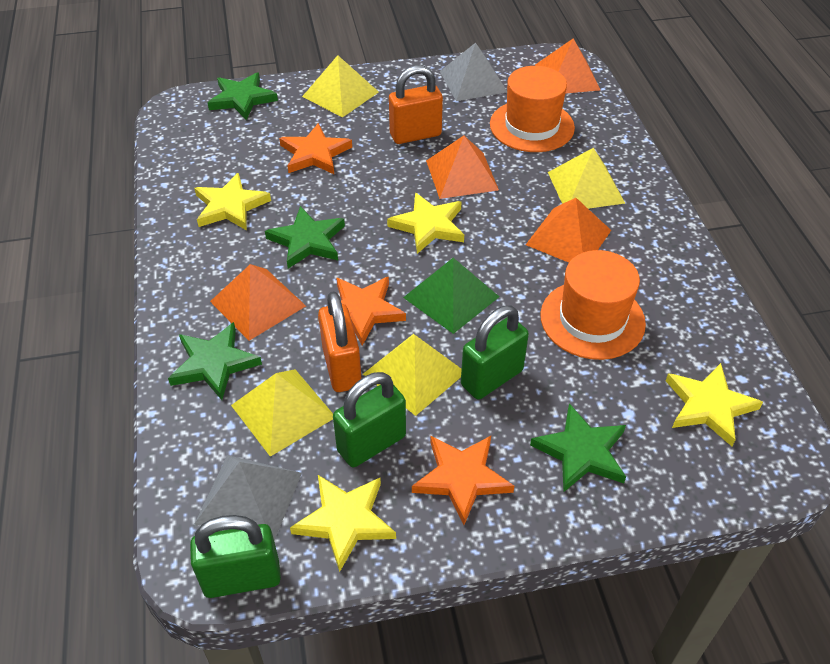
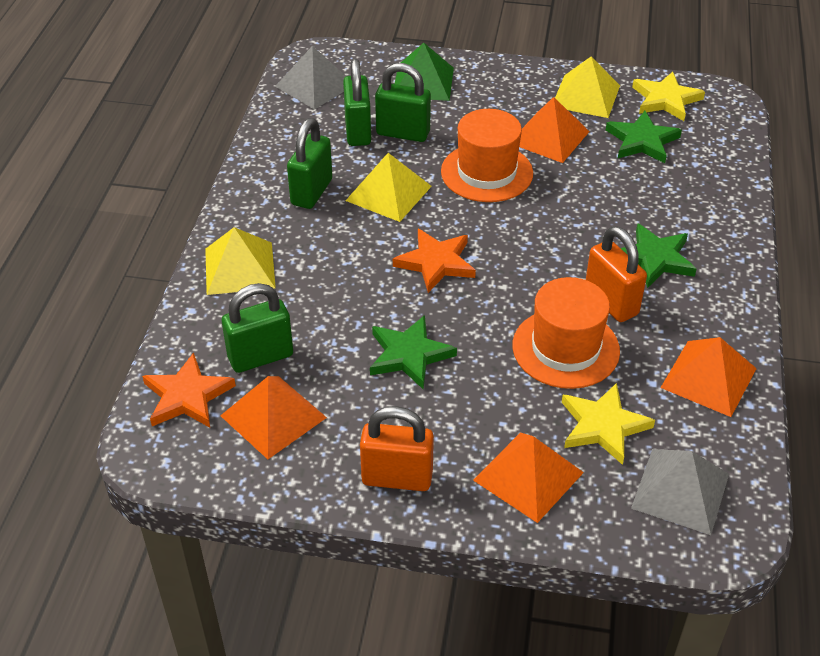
green padlock: [190,515,281,598] [333,372,406,467] [461,306,529,399] = 3 -> [222,283,293,373] [287,118,332,209] [343,59,371,146] [375,63,431,142] = 4
green star: [168,322,262,400] [208,72,278,120] [265,206,345,269] [530,403,626,492] = 4 -> [370,315,457,389] [606,111,682,163] [621,223,697,288] = 3
orange star: [279,123,352,174] [318,277,406,346] [412,436,514,525] = 3 -> [142,352,236,428] [393,229,476,293] = 2
yellow pyramid: [231,369,333,457] [302,55,379,117] [363,334,462,416] [548,148,625,209] = 4 -> [205,227,276,295] [345,153,432,222] [555,56,620,118] = 3
yellow star: [194,173,271,231] [290,475,396,572] [387,192,464,254] [666,363,763,446] = 4 -> [562,383,655,465] [632,72,705,121] = 2

